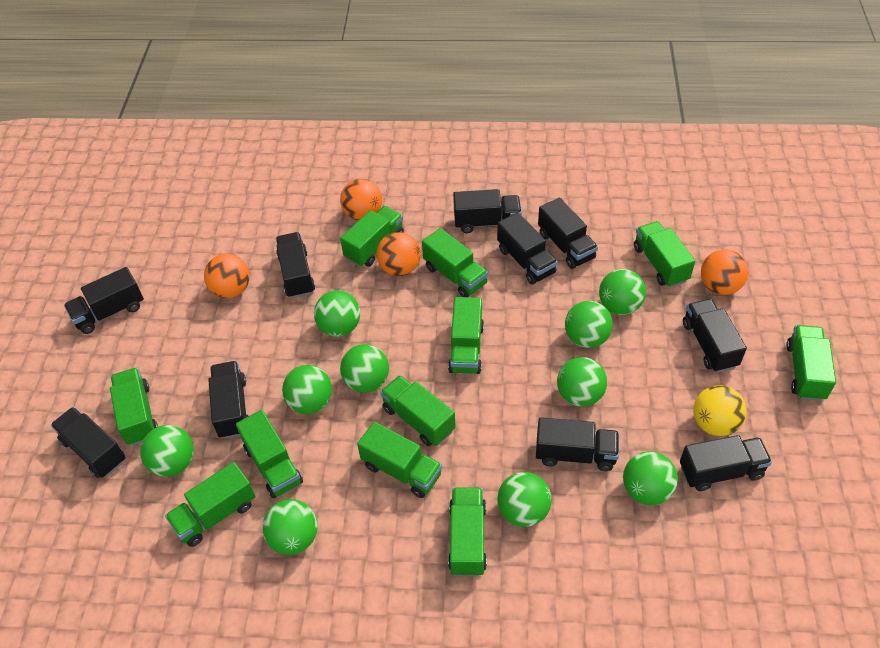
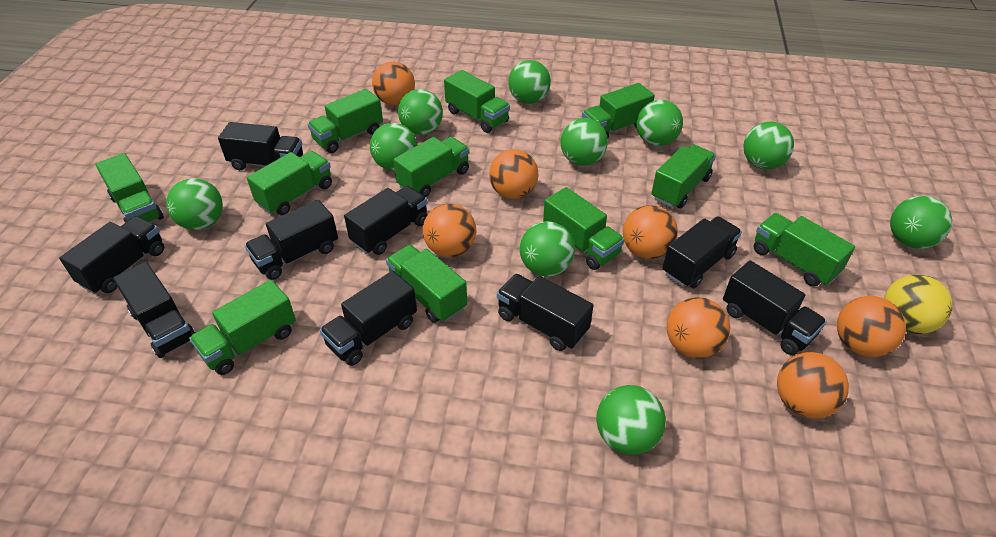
black truck: [51,407,126,478] [64,267,144,334] [208,361,248,439] [276,232,315,298] [453,189,522,233] [497,213,558,285] [536,417,619,471] [538,198,598,269] [680,435,772,491] [683,299,747,373] = 10 -> [59,216,164,294] [113,262,196,358] [218,122,303,170] [245,200,338,280] [320,271,417,366] [344,186,428,255] [497,274,593,351] [663,216,742,288] [723,260,827,355] = 9
orange ball: [204,254,250,298] [340,179,382,221] [377,232,421,276] [701,250,748,295] = 4 -> [372,62,415,105] [423,204,476,257] [489,149,538,199] [623,205,678,259] [667,297,730,359] [777,352,849,419] [837,296,906,357] = 7

